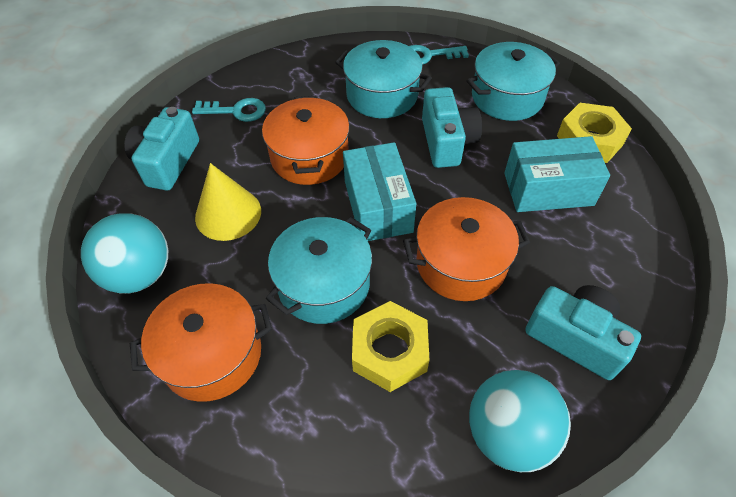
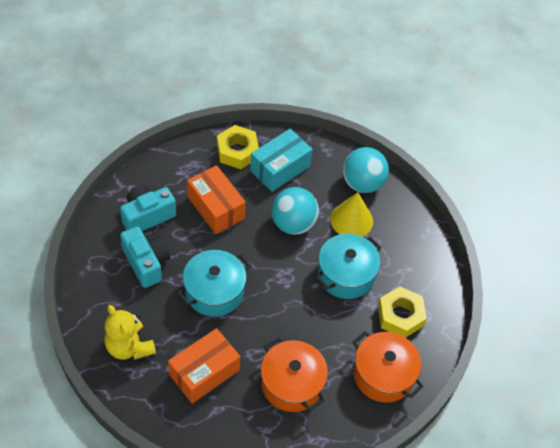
orange box: none = 0 -> [168,328,240,404] [187,165,246,234] = 2
orange pot: [130,283,272,402] [262,96,350,185] [403,197,530,301] = 3 -> [261,337,328,412] [353,331,424,403] = 2
turquoise box: [343,142,416,241] [504,136,610,212] = 2 -> [250,128,313,192] = 1
turquoise camera: [124,107,199,190] [422,87,482,168] [525,285,641,380] = 3 -> [120,185,176,231] [120,226,170,288] = 2
turquoise key: [192,98,266,122] [409,45,469,65] = 2 -> none = 0
turquoise pot: [266,217,372,324] [335,40,431,118] [467,42,560,121] = 3 -> [177,250,251,317] [316,234,382,299] = 2
yellow teddy bear: none = 0 -> [104,305,156,360] = 1

